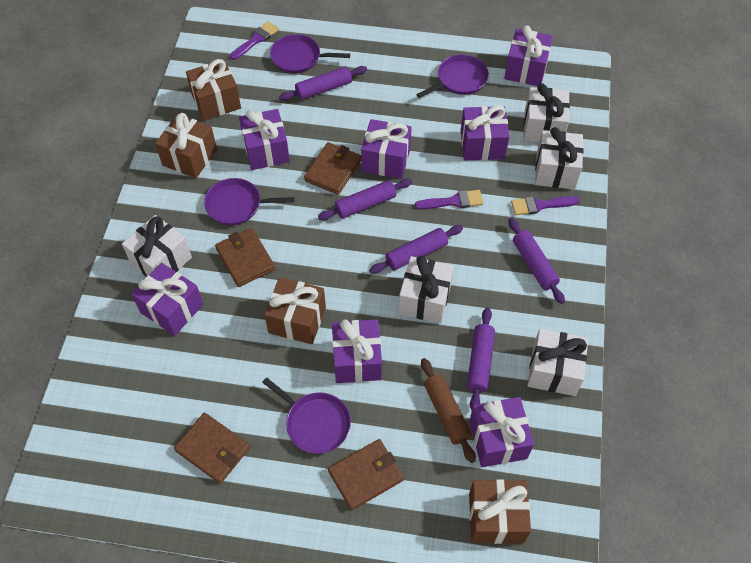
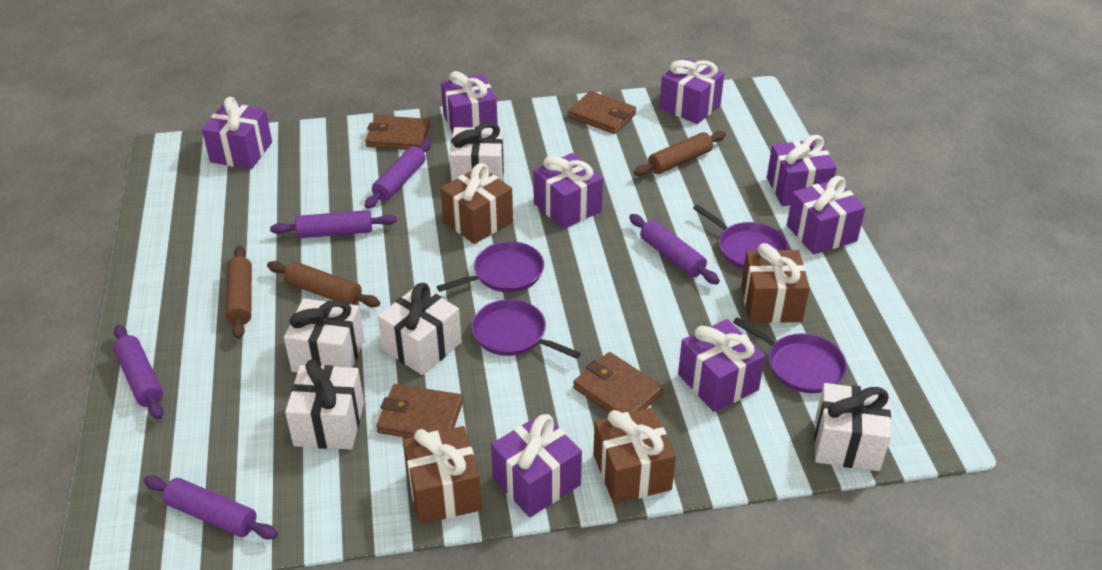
brown rolling pin: [421,358,476,463] = 1 -> [226,245,252,339] [267,261,380,307] [634,131,726,176] = 3
purple brush: [230,21,279,60] [415,190,483,210] [511,196,580,215] = 3 -> none = 0
purple gift: [132,263,203,336] [239,109,290,170] [332,319,382,383] [361,119,412,179] [461,105,510,160] [469,397,534,467] [504,25,553,86] = 7 -> [202,97,272,169] [441,71,498,134] [491,413,582,517] [533,153,603,229] [659,58,724,124] [678,319,765,412] [767,135,837,206] [787,176,865,255] = 8

